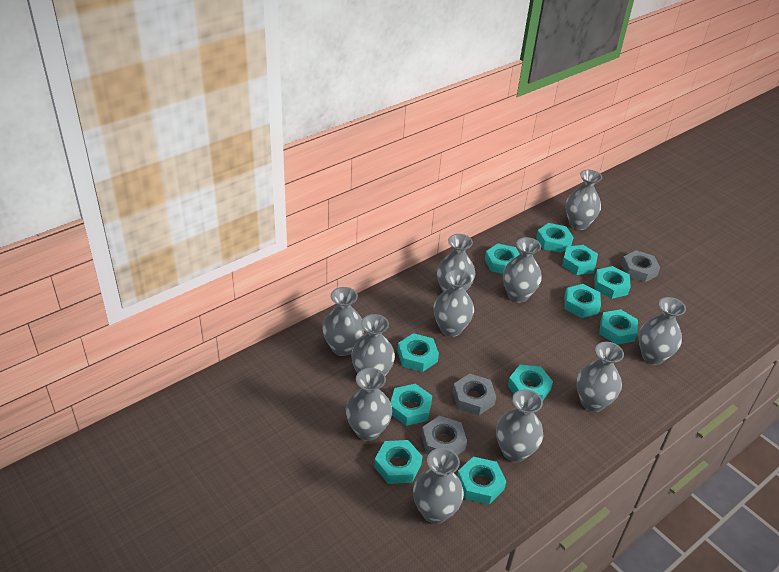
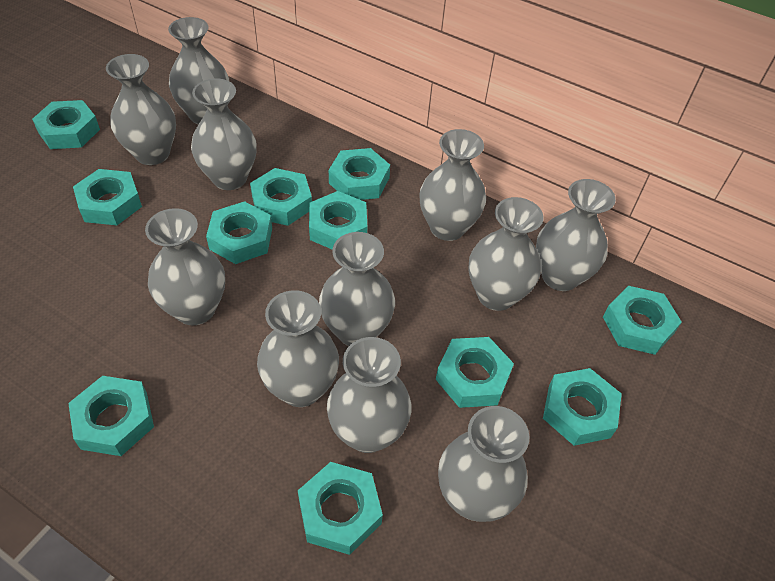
grey nut: [421,416,467,455] [453,374,496,415] [621,250,660,282] = 3 -> none = 0

